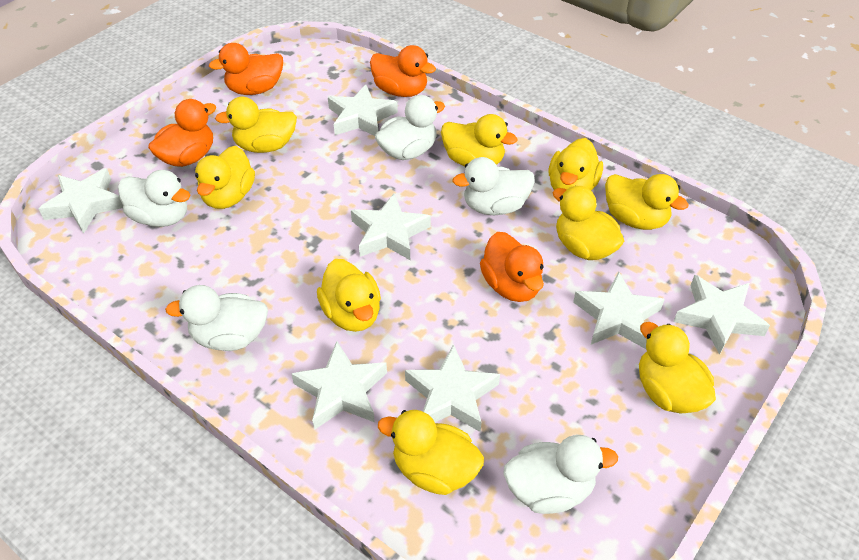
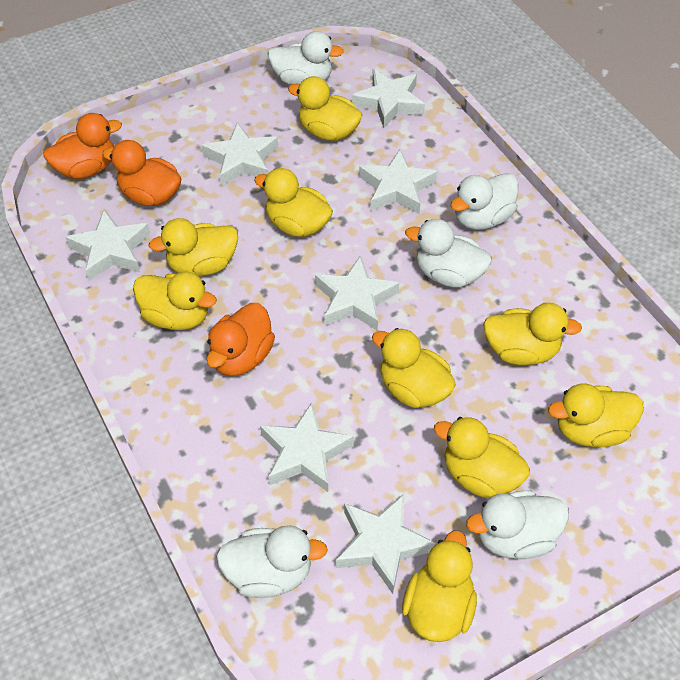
orange duck: [148,99,216,167] [209,43,283,95] [370,45,436,97] [480,232,544,302] = 4 -> [43,113,122,179] [102,140,182,206] [206,303,275,376] = 3

